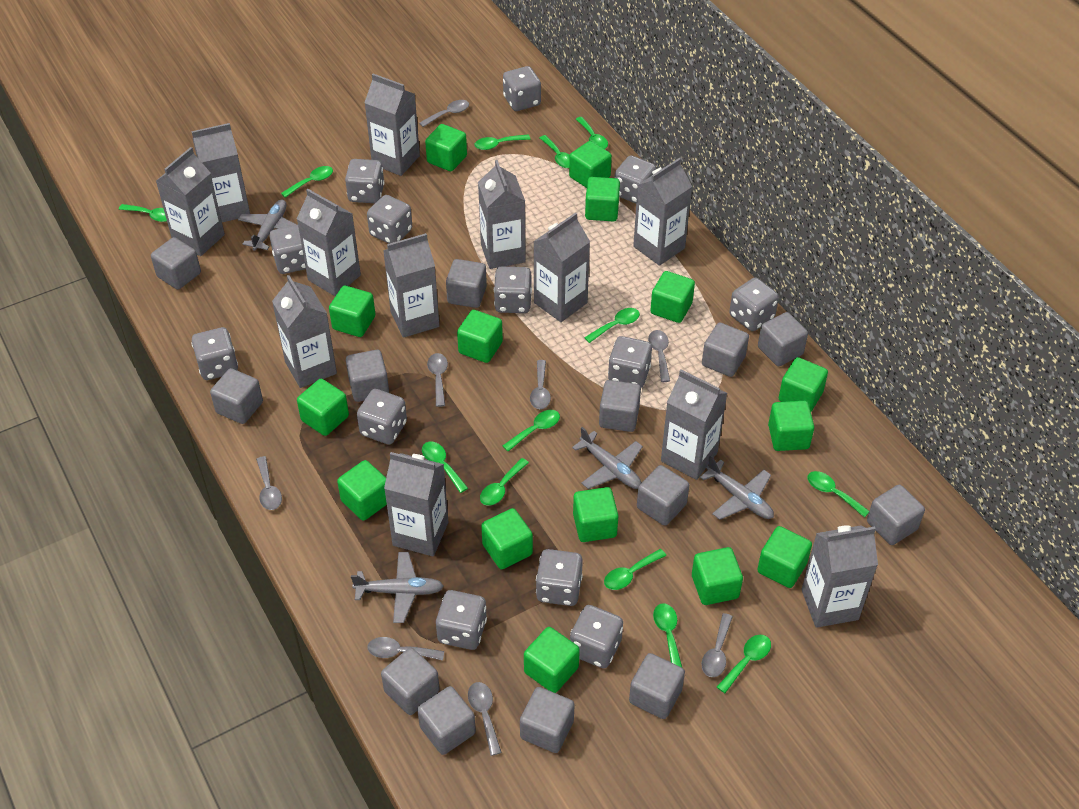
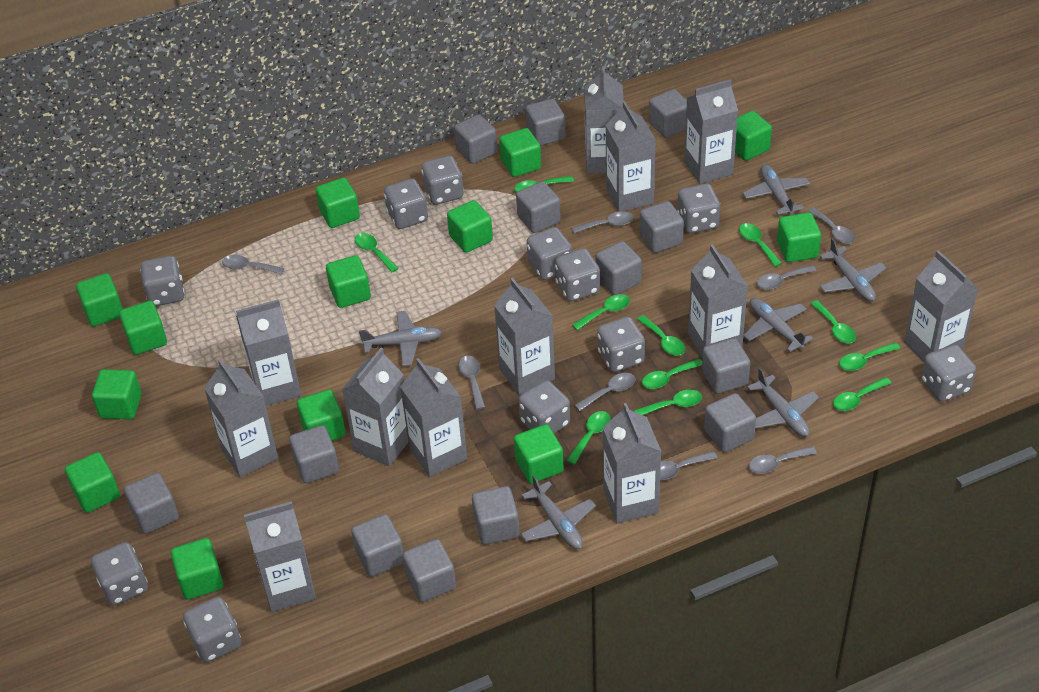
green cube: [297,379,349,436] [329,285,375,337] [337,460,387,521] [425,124,467,171] [457,310,503,363] [481,508,533,569] [524,627,580,693] [569,141,612,188] [573,487,619,542] [585,177,620,221] [650,271,695,323] [692,547,743,605] [757,526,812,588] [768,401,814,451] [779,357,828,411] = 15 -> [65,452,120,513] [76,273,123,327] [92,369,142,419] [119,301,167,355] [171,538,223,599] [297,390,345,441] [316,178,360,228] [326,255,371,308] [447,200,493,253] [499,128,541,177] [514,424,564,483] [735,111,772,160] [777,212,821,262] = 13
green spoon: [119,204,167,222] [281,166,333,198] [422,442,468,493] [474,134,531,150] [480,458,529,506] [503,410,560,452] [540,135,570,168] [576,117,608,149] [584,308,640,343] [604,549,666,590] [653,603,682,667] [717,635,771,693] [808,471,869,517] = 13 -> [355,233,399,273] [514,176,574,192] [566,411,611,465] [572,294,630,330] [634,390,702,415] [637,315,685,356] [642,359,702,389] [739,223,782,267] [811,300,856,343] [833,377,891,411] [839,342,900,371] = 11
grey dice: [191,327,238,380] [269,225,306,274] [345,159,384,203] [357,389,407,445] [367,195,412,244] [436,590,487,650] [494,267,532,313] [503,66,541,111] [536,549,583,606] [570,605,623,668] [608,336,652,388] [615,156,657,204] [729,278,779,331] = 13 -> [91,542,148,605] [140,256,184,306] [183,597,241,663] [384,178,428,229] [421,156,464,205] [519,380,570,433] [527,227,572,280] [555,248,600,301] [597,317,645,372] [677,184,720,233] [921,344,976,402] = 11
grey plane: [238,200,297,251] [351,552,444,623] [572,427,643,489] [700,456,774,520] = 4 -> [359,311,442,366] [521,475,596,549] [743,164,810,215] [743,298,813,352] [747,368,819,437] [820,238,886,301] = 6

